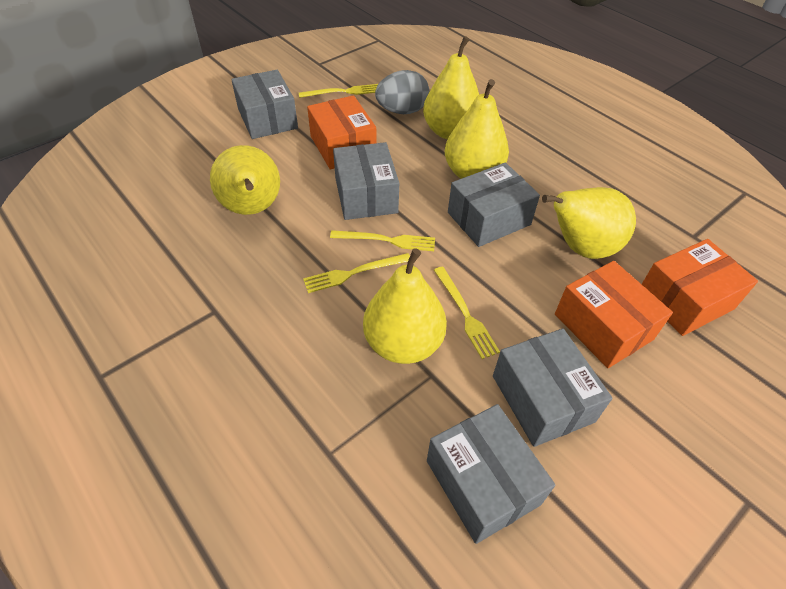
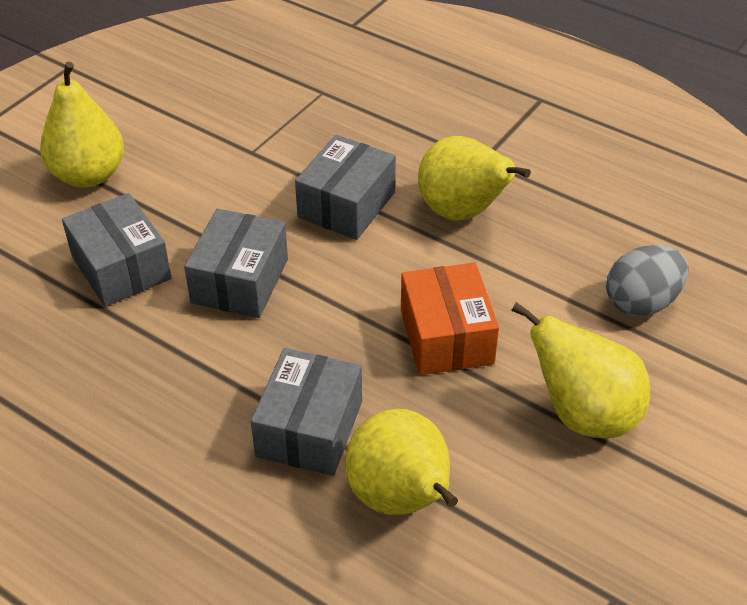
grey box: [231,70,298,139] [333,142,399,220] [427,404,555,544] [448,163,540,247] [493,328,612,447] = 5 -> [62,193,172,307] [184,209,288,318] [251,348,362,476] [295,135,396,240] = 4
orange box: [307,95,376,170] [555,261,673,368] [642,239,758,336] = 3 -> [401,262,499,375] = 1
yellow fork: [299,84,378,98] [303,253,410,293] [330,230,435,251] [434,266,500,359] = 4 -> none = 0
yellow pear: [210,145,280,215] [363,248,447,364] [423,36,479,139] [445,79,509,179] [542,187,636,259] = 5 -> [40,62,124,188] [346,409,458,515] [418,136,531,221] [511,302,650,438] = 4

